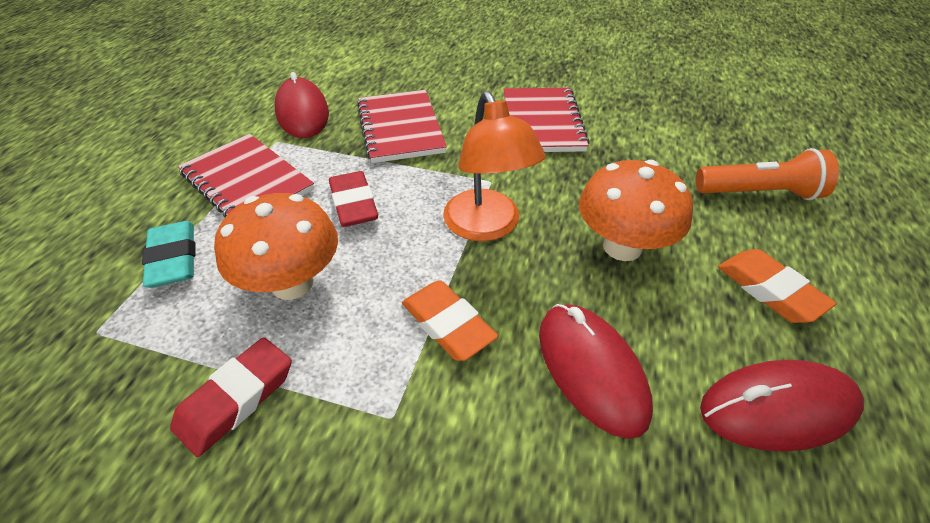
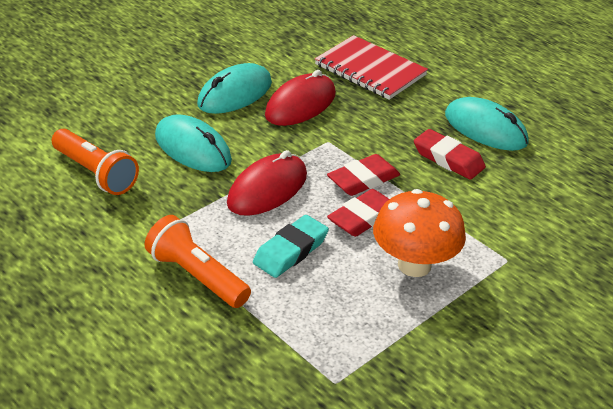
orange eraser: [402,280,498,361] [718,249,837,323] = 2 -> none = 0
orange flashlight: [696,148,839,200] = 1 -> [51,129,139,195] [145,215,251,308] = 2
orange lamp: [443,91,546,241] = 1 -> none = 0
orange mushroom: [214,193,338,300] [579,160,693,261] = 2 -> [373,189,466,277] = 1
red eraser: [170,337,292,457] [329,171,378,227] = 2 -> [327,154,400,196] [327,189,389,237] [414,129,486,180] = 3
red mouse: [275,72,329,138] [539,304,653,439] [700,360,864,451] = 3 -> [227,150,307,216] [265,70,336,126] = 2
red notebook: [178,134,314,217] [357,90,447,163] [503,87,590,152] = 3 -> [315,35,428,100] = 1
turquoise mouse: none = 0 -> [155,114,232,172] [197,63,272,114] [445,97,529,151] = 3

